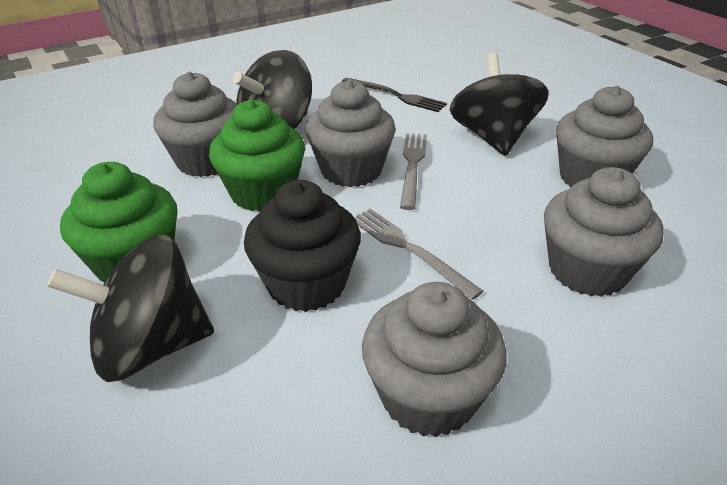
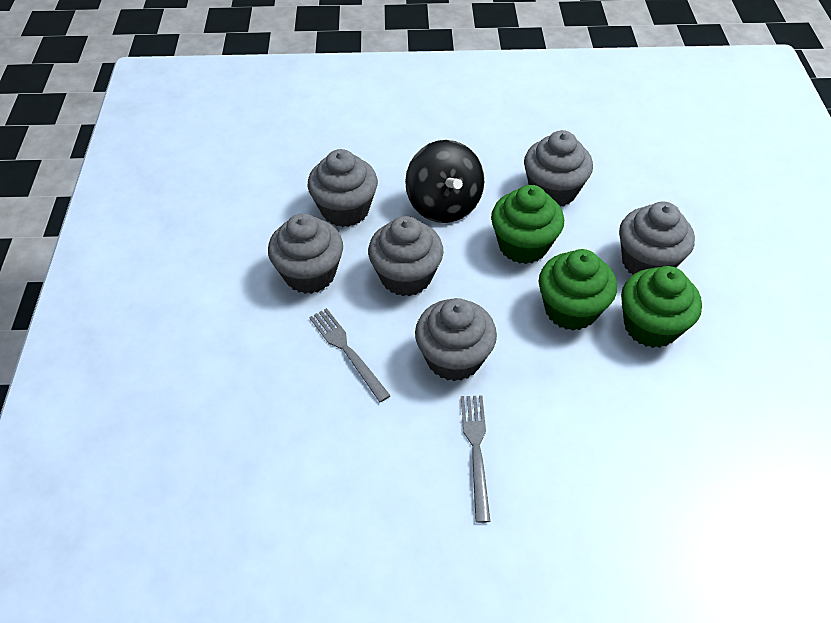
black cupcake: [244,180,361,312] = 1 -> none = 0
black fork: [342,78,447,112] = 1 -> none = 0
black spinning top: [47,235,214,382] [233,50,312,129] [449,53,549,156] = 3 -> [405,140,484,223] = 1
green cupcake: [60,162,178,283] [209,99,305,212] = 2 -> [491,185,564,264] [539,249,617,331] [621,266,702,348] = 3
grey cupcake: [153,72,238,177] [306,79,396,187] [362,282,507,437] [544,167,664,297] [556,86,653,188] = 5 -> [268,213,343,294] [307,149,378,227] [368,216,444,296] [415,298,497,381] [524,130,593,206] [619,202,695,275] = 6

